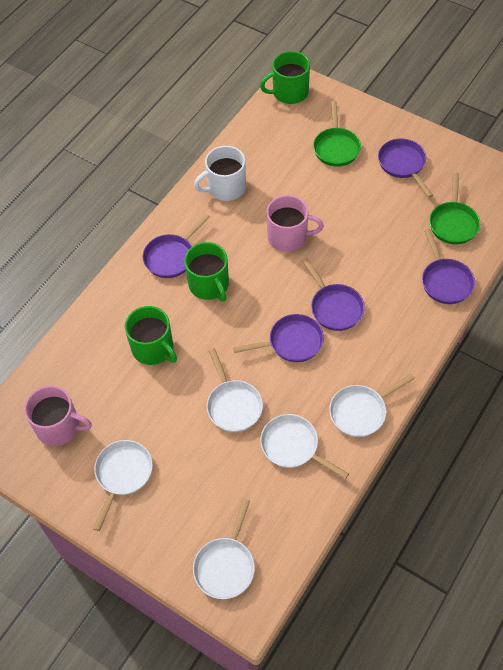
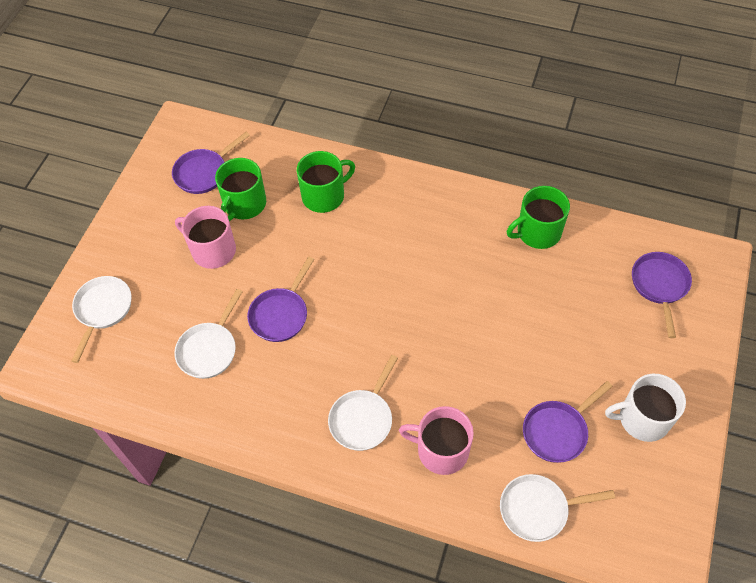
green pan: [313,101,361,167] [429,172,480,244] = 2 -> none = 0
purple pan: [143,213,210,278] [233,314,324,362] [302,258,365,331] [378,139,433,197] [422,229,475,304] = 5 -> [172,132,250,194] [247,257,314,342] [523,381,613,463] [632,252,692,338] = 4
white pan: [93,440,153,531] [193,498,255,599] [207,348,263,432] [260,414,349,479] [329,374,415,437] = 5 -> [71,276,132,363] [174,289,243,379] [328,355,398,451] [500,474,615,542] = 4

